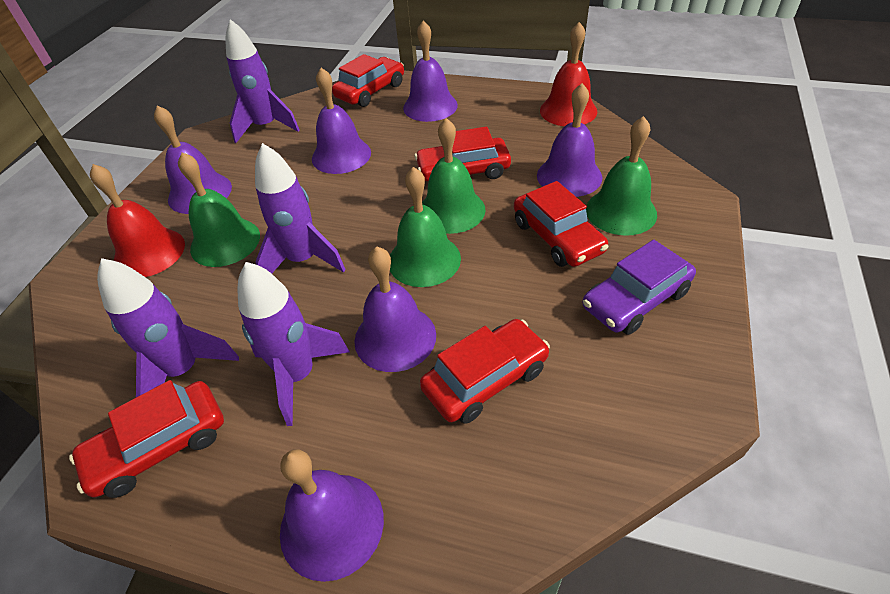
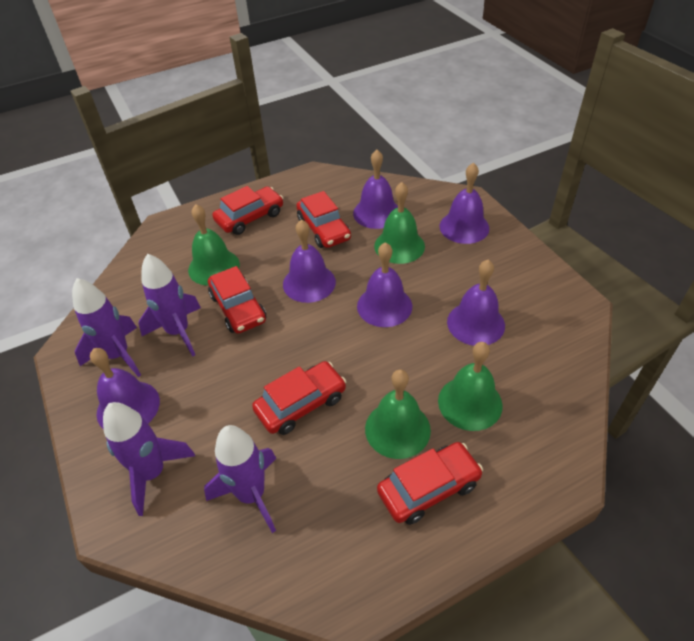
purple car: [583,240,696,335] = 1 -> none = 0
red bell: [90,164,185,277] [540,22,597,126] = 2 -> none = 0

